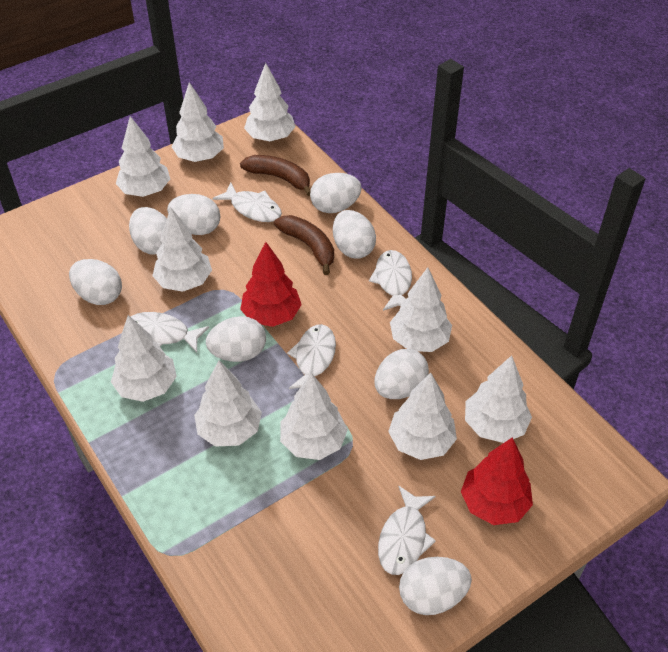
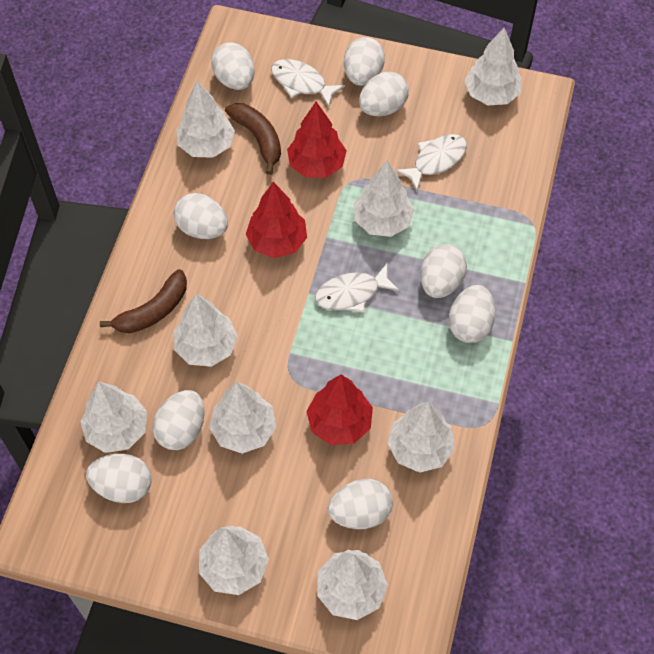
red tree: [240,242,302,327] [461,438,533,525] = 2 -> [246,182,307,258] [287,102,347,178] [306,375,373,445] = 3
white egg: [69,259,122,305] [129,207,167,255] [167,194,220,235] [206,316,266,362] [310,173,362,213] [333,210,376,258] [374,349,429,399] [399,557,472,615] = 8 -> [86,454,152,503] [152,390,205,450] [174,193,228,239] [211,42,255,90] [328,479,393,529] [344,37,385,86] [359,72,409,116] [420,244,467,298] [449,285,495,343] = 9
white fish: [131,312,209,352] [213,183,282,222] [287,324,336,389] [369,250,412,311] [378,486,436,575] = 5 -> [271,59,345,107] [315,264,400,313] [395,134,467,191] = 3
white tree: [111,315,177,402] [116,116,170,197] [152,208,212,292] [172,82,224,162] [194,360,262,447] [244,63,296,142] [280,373,348,460] [388,373,457,460] [390,267,452,352] [465,355,532,443] = 10 -> [80,381,147,453] [174,293,238,367] [176,80,235,158] [199,525,269,595] [209,382,276,454] [317,550,388,620] [354,160,414,237] [388,401,455,473] [465,28,521,105] = 9

